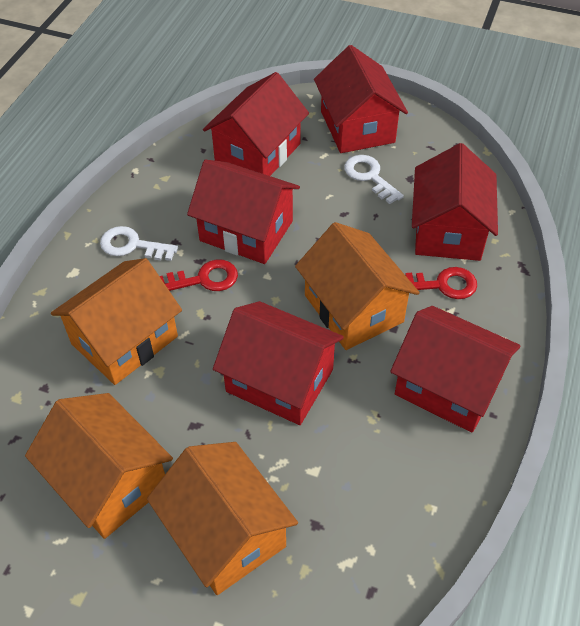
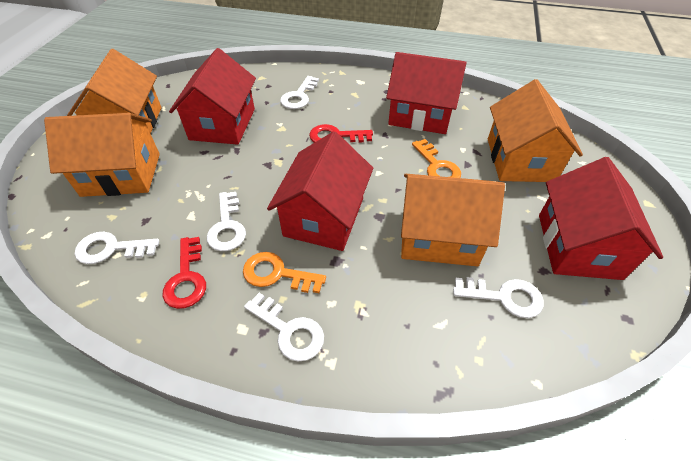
orange key: none = 0 -> [243,252,326,293] [412,139,461,178] = 2
red house: [187,160,300,264] [203,72,309,176] [213,301,344,425] [314,45,408,153] [390,306,520,433] [412,143,498,261] = 6 -> [169,48,256,145] [267,131,373,251] [386,52,467,134] [539,157,663,280] = 4
white key: [100,226,178,261] [344,155,404,204] = 2 -> [75,232,159,264] [207,192,246,251] [244,293,324,362] [280,76,319,109] [453,277,544,318] = 5

